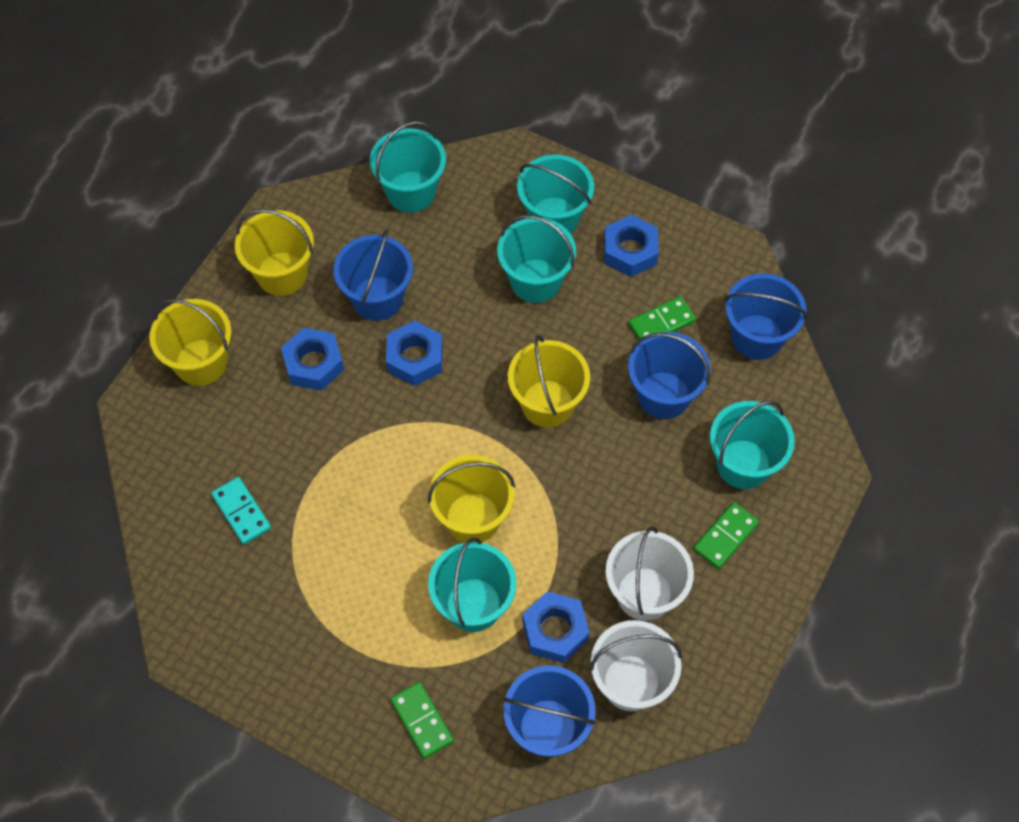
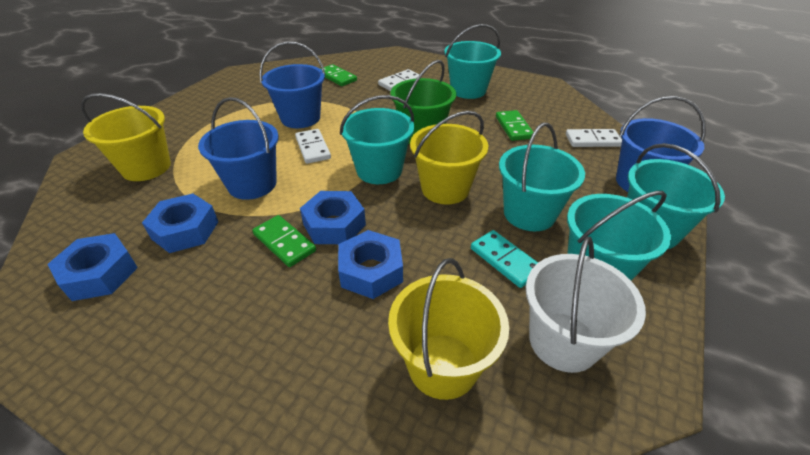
blue bucket: [333,229,413,321] [503,665,596,757] [628,332,711,419] [724,274,807,360] = 4 -> [198,97,279,200] [259,41,326,128] [616,96,706,192] = 3
green bucket: none = 0 -> [390,60,456,144] = 1
white bucket: [589,620,682,711] [606,526,694,621] = 2 -> [526,237,646,373] = 1
white domino: none = 0 -> [295,129,331,164] [378,69,420,91] [566,129,622,147] = 3
yellow bucket: [149,299,231,386] [235,209,314,296] [428,455,515,543] [508,335,590,428] = 4 -> [81,93,171,181] [388,258,509,400] [410,111,488,204] = 3

